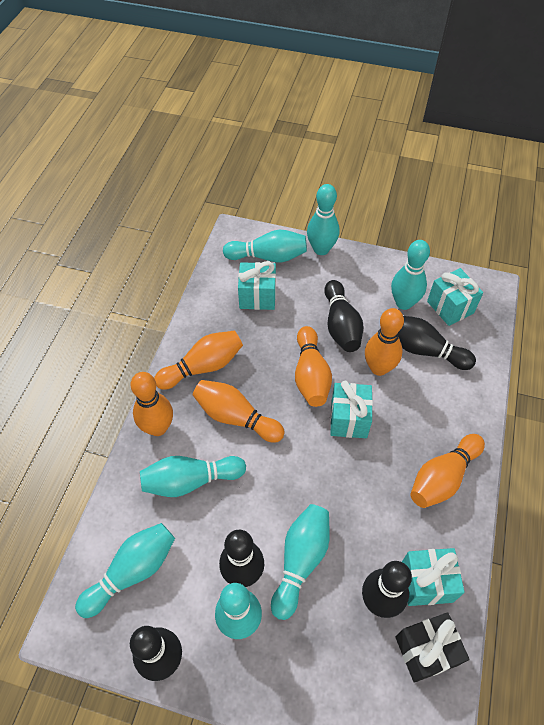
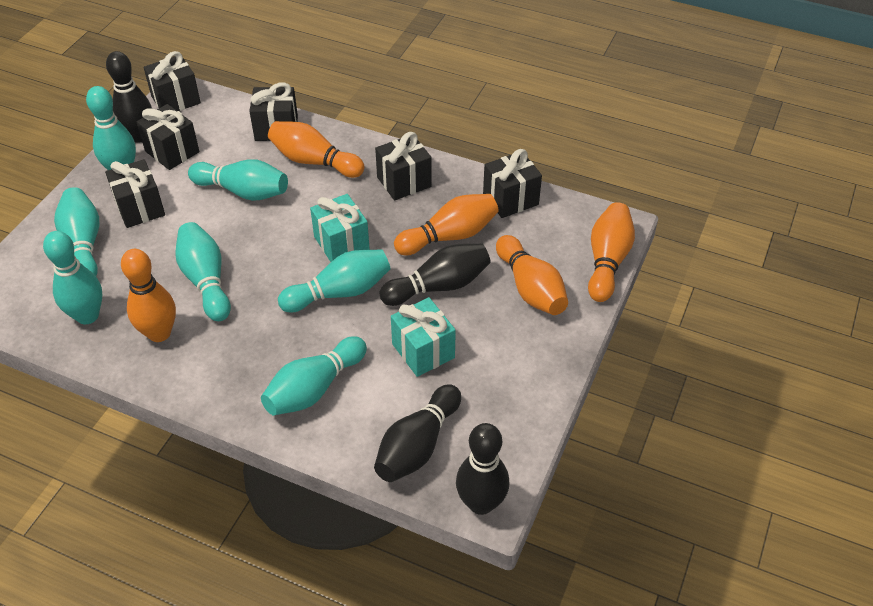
black bowling pin: [130,626,182,681] [219,530,264,587] [324,280,364,352] [362,561,412,618] [398,316,476,370] = 5 -> [106,51,152,143] [374,384,461,482] [380,244,491,306] [456,423,510,515] = 4
black gift: [395,612,469,683] = 1 -> [105,159,165,228] [136,104,199,170] [144,51,201,111] [249,82,298,141] [375,132,432,201] [483,149,542,218] = 6
orange bowling pin: [131,372,173,436] [154,331,243,390] [193,380,285,443] [295,326,332,407] [365,308,404,376] [410,434,485,508] = 6 -> [121,249,176,342] [268,121,365,178] [394,194,499,255] [496,235,568,315] [588,202,635,302] = 5
turquoise gift: [238,261,276,310] [330,381,373,438] [402,548,465,606] [427,268,483,326] = 4 -> [310,194,370,262] [391,297,456,377] = 2

